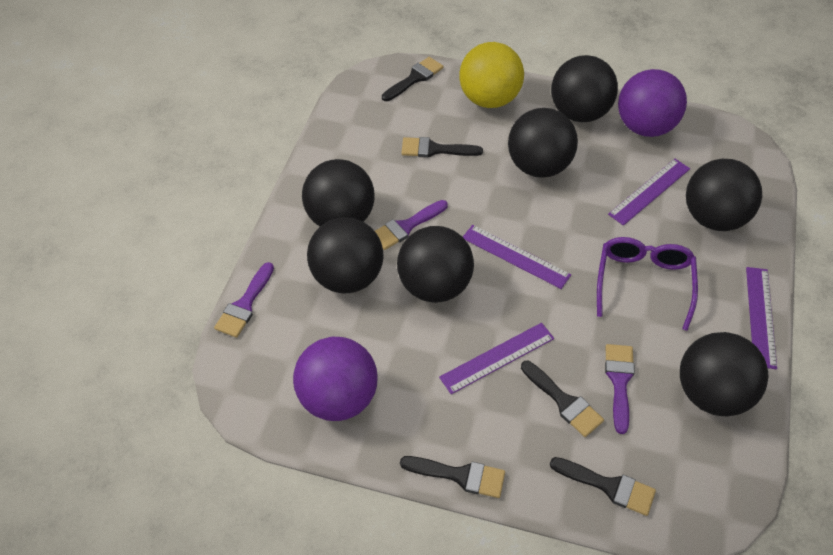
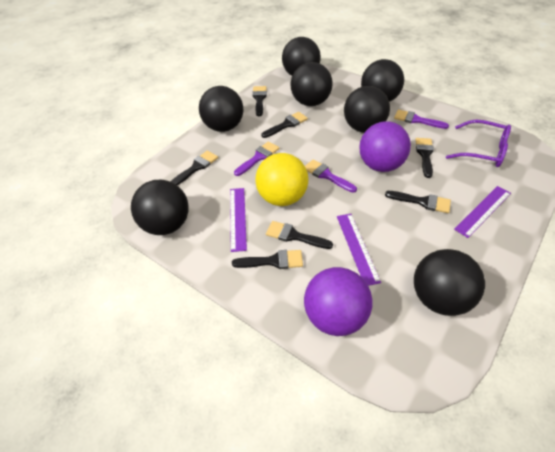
black brush: [382,57,444,101] [400,456,505,498] [401,137,483,158] [521,361,604,437] [550,457,656,516] = 5 -> [171,151,218,186] [232,250,303,269] [253,86,267,116] [261,112,308,138] [266,221,333,249] [385,191,451,213] [415,138,434,178] = 7
purple ruler: [439,323,554,394] [463,225,571,289] [608,159,690,226] [746,267,777,369] = 4 -> [230,188,247,252] [337,214,381,286] [454,186,511,238] = 3

